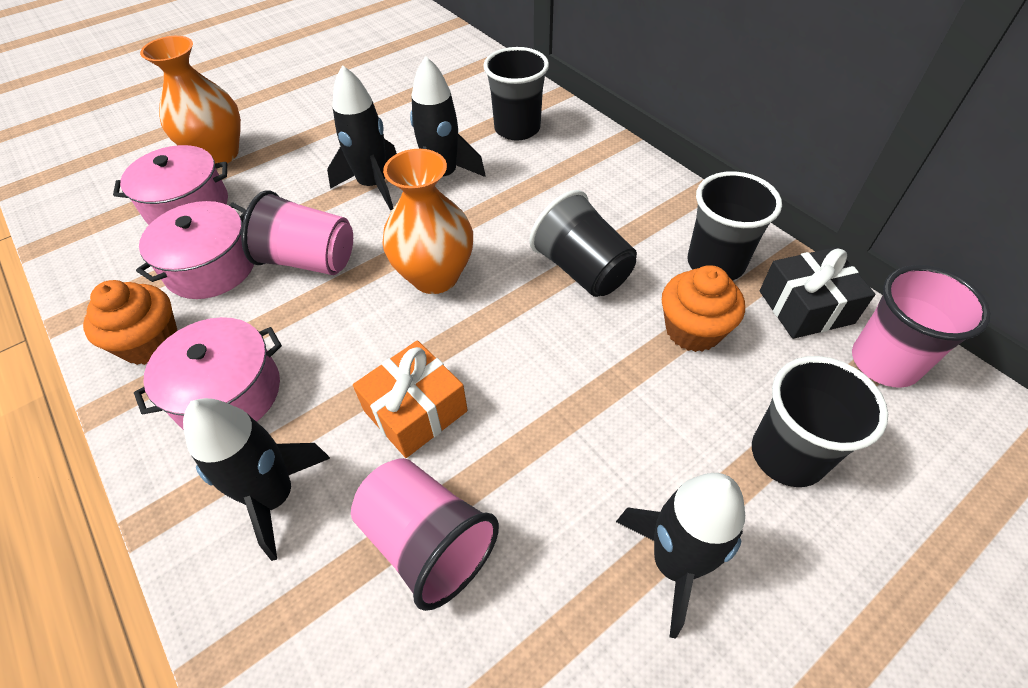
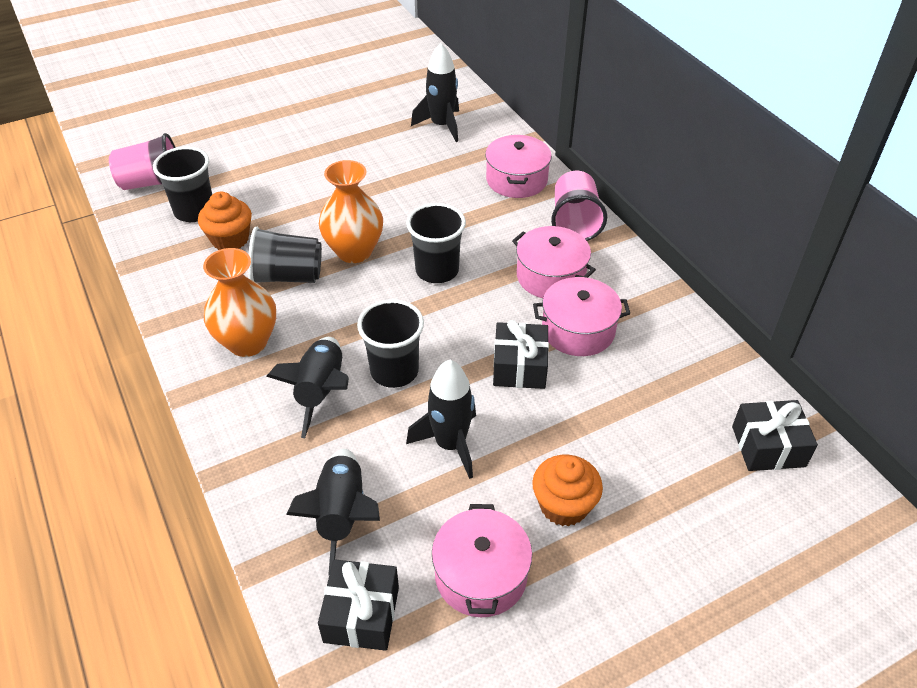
black gift: [760,247,875,339] = 1 -> [318,559,399,651] [493,320,549,389] [732,400,818,471] = 3
orange gift: [353,340,468,458] = 1 -> none = 0
pink cup: [241,190,353,275] [351,458,499,611] [852,265,991,388] = 3 -> [109,133,176,190] [551,171,607,241] = 2
pink pot: [113,145,228,225] [134,317,282,430] [136,201,254,299] = 3 -> [432,504,532,617] [485,135,552,198] [512,226,596,298] [533,277,630,356] = 4

